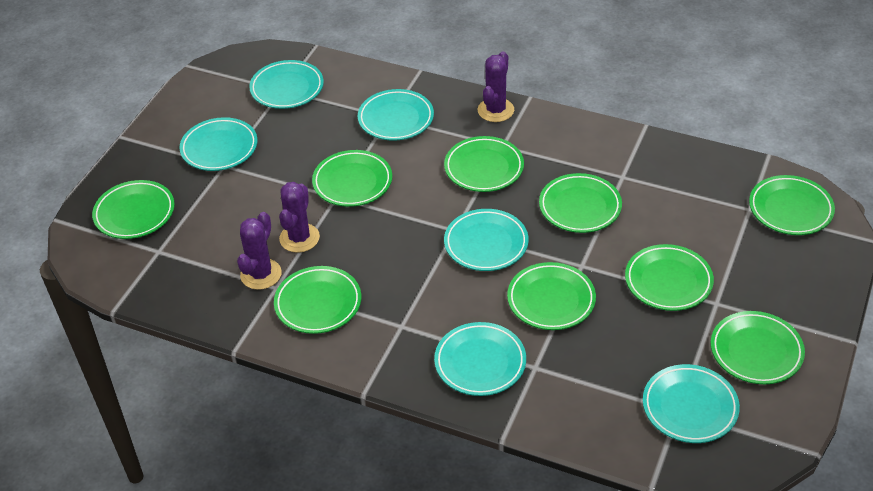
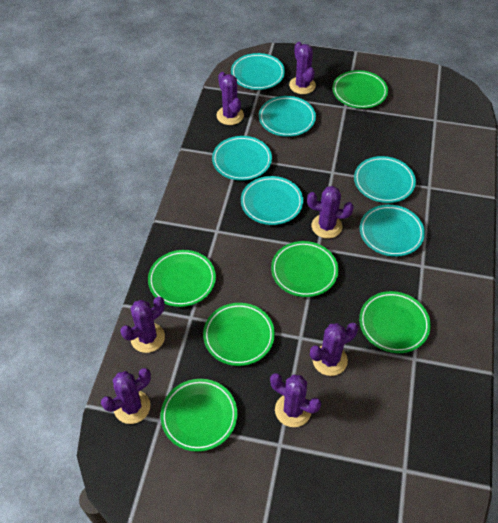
green plate: [92,180,175,239] [274,266,361,334] [312,150,392,207] [444,136,524,192] [507,262,596,330] [539,173,622,233] [625,244,714,311] [711,311,805,384] [749,175,835,235] = 9 -> [148,250,216,307] [161,379,237,452] [203,303,275,366] [271,241,338,297] [332,70,388,109] [359,291,431,353] = 6
purple cactus: [237,212,282,290] [279,182,320,253] [478,52,514,122] = 3 -> [101,368,151,424] [121,297,165,353] [217,72,244,125] [270,373,321,427] [289,42,316,94] [307,186,354,238] [310,323,358,376] = 7

